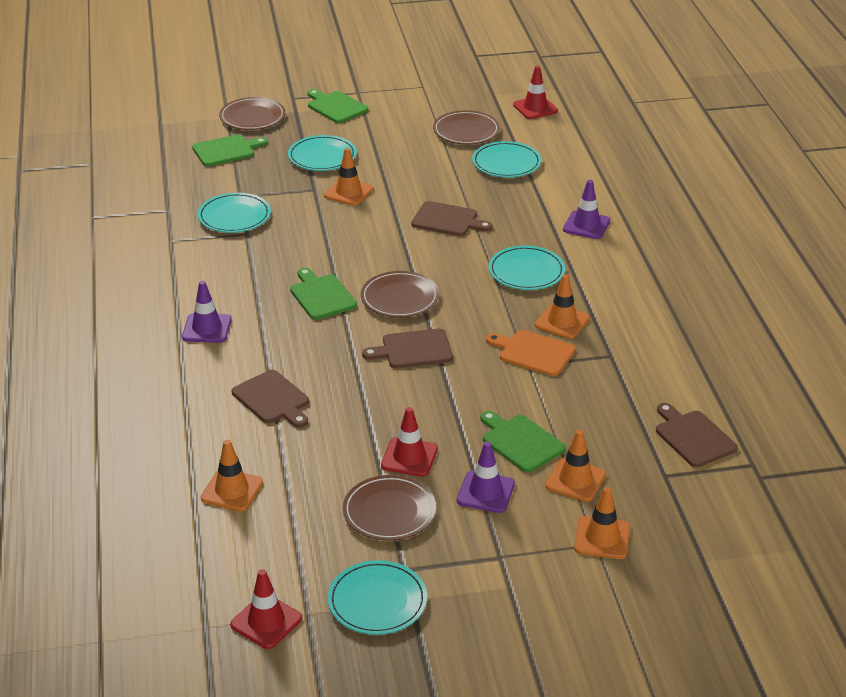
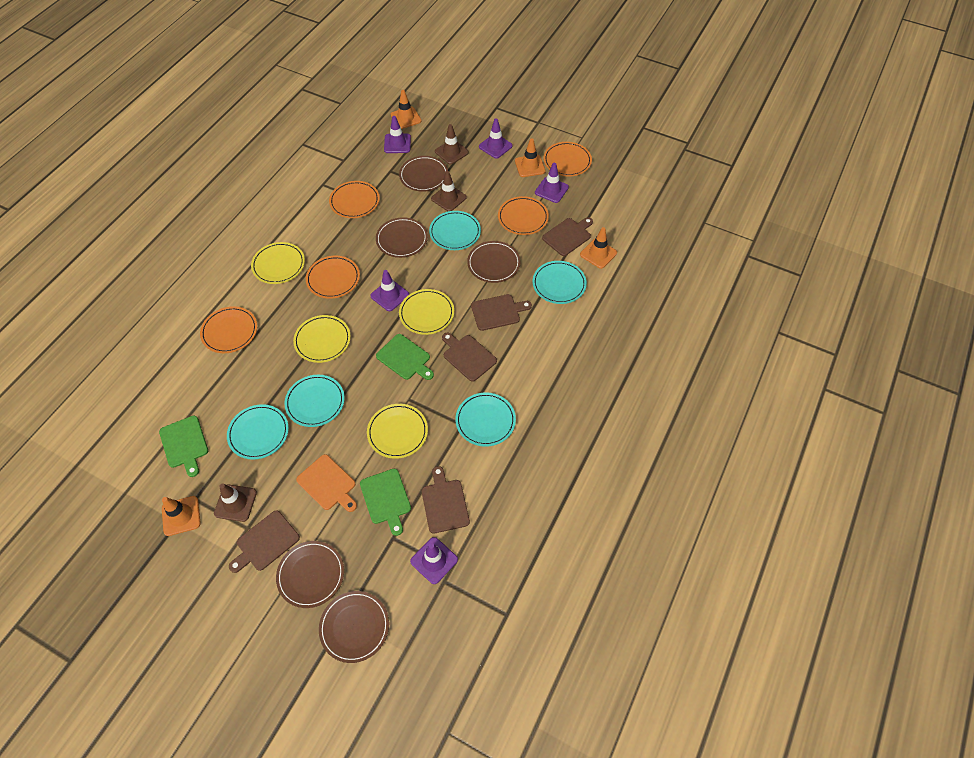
brown cutting board: [232,370,309,428] [362,328,453,368] [411,201,492,236] [656,403,738,467] = 4 -> [229,510,300,573] [422,466,470,533] [442,333,497,382] [471,294,532,331] [542,217,593,256] = 5
brown plate: [219,97,286,130] [343,475,436,540] [361,271,439,317] [433,110,500,144] = 4 -> [276,541,344,608] [319,591,389,663] [376,217,428,258] [399,156,448,192] [467,241,521,283] = 5
brown traffic cone: none = 0 -> [214,484,257,522] [431,171,467,211] [435,124,469,164] = 3
green cutting board: [192,134,268,167] [290,268,357,320] [308,89,368,123] [480,411,566,472] = 4 -> [159,416,208,477] [360,469,411,536] [376,334,434,380] = 3
orange plate: none = 0 -> [200,306,257,353] [306,256,360,299] [329,181,380,218] [498,196,549,235] [544,142,592,177] = 5
orange traffic cone: [201,440,263,511] [324,148,373,206] [535,274,590,339] [545,430,606,502] [574,487,630,559] = 5 -> [162,496,201,536] [391,90,422,129] [515,138,545,177] [580,227,617,269] = 4
purple traffic cone: [182,281,232,343] [457,441,515,513] [563,180,610,239] = 3 -> [370,270,409,311] [384,116,411,153] [410,537,458,584] [479,118,513,159] [535,163,569,203] = 5
red traffic cone: [230,569,302,649] [381,407,438,477] [513,66,558,119] = 3 -> none = 0
yellow plate: none = 0 -> [251,242,305,284] [293,315,351,363] [367,404,428,459] [399,289,454,335] = 4

